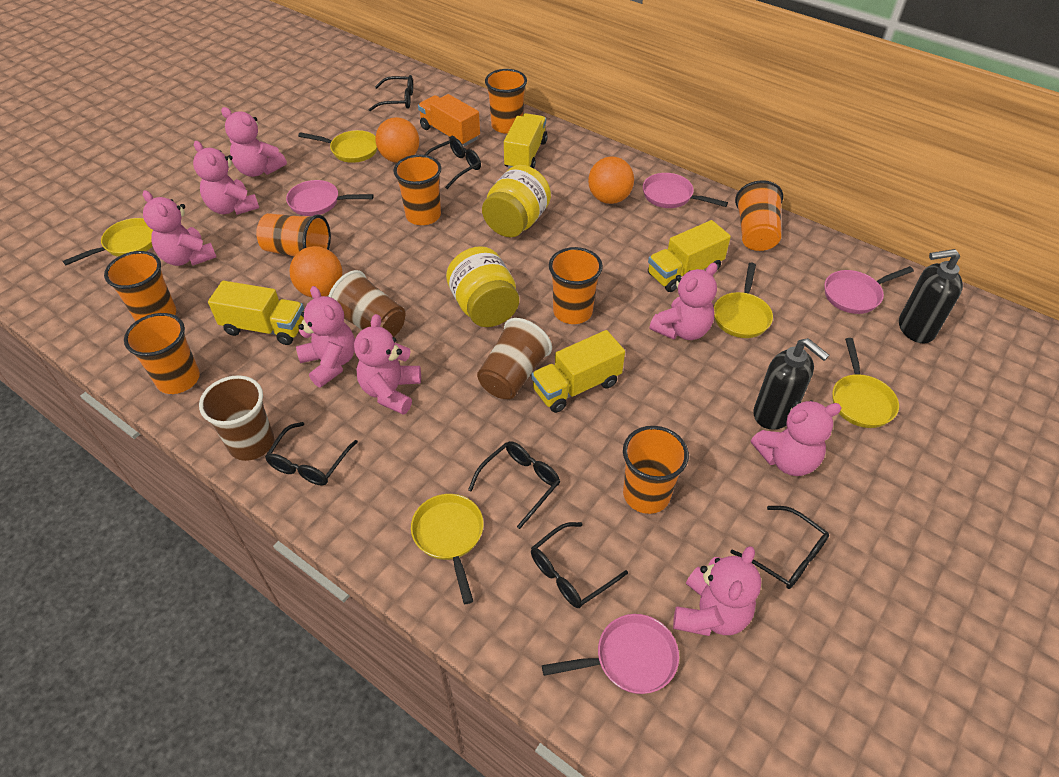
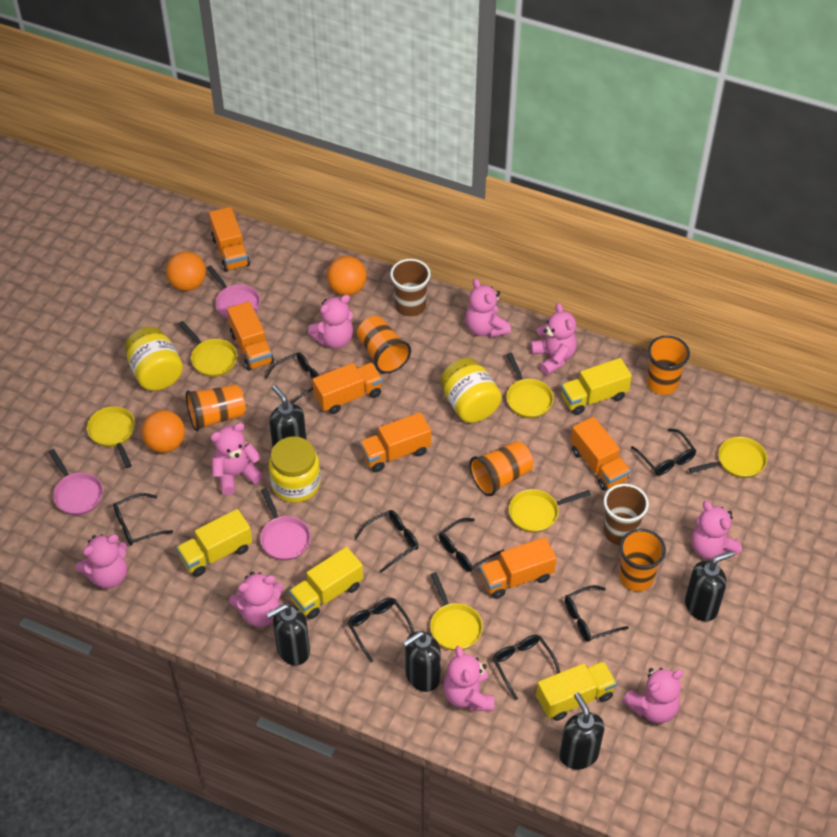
black glasses: [265,422,358,486] [369,75,413,111] [424,138,481,189] [468,441,560,529] [531,522,628,608] [730,506,829,589] = 6 -> [113,493,173,546] [264,352,319,403] [348,598,414,662] [354,510,419,573] [439,518,505,572] [492,635,560,700] [565,585,629,642] [631,428,696,475] = 8
black soap dispenser: [753,338,829,430] [899,249,963,343] = 2 -> [267,604,310,666] [269,385,307,448] [403,631,441,692] [560,692,604,770] [685,551,734,622] = 5
brown cup: [199,375,274,461] [328,270,406,337] [477,318,552,399] = 3 -> [390,259,431,316] [604,484,649,545] = 2
orange cup: [104,251,176,322] [124,313,200,394] [256,213,331,256] [393,155,441,225] [485,69,527,134] [549,247,603,324] [623,426,689,514] [735,180,783,251] = 8 -> [186,384,246,431] [357,316,411,374] [469,441,533,496] [619,529,666,591] [647,336,690,395] = 5
orange truck: [418,94,480,146] = 1 -> [209,207,250,272] [227,301,274,371] [312,363,383,414] [360,412,431,472] [480,537,557,599] [571,417,631,491] = 6
pink pan: [286,180,374,216] [542,614,679,694] [643,173,728,208] [825,266,914,314] = 4 -> [49,449,103,515] [207,266,260,320] [260,488,311,560] = 3
pink teddy bear: [143,190,216,266] [193,141,259,215] [221,107,287,177] [296,286,355,387] [354,314,421,415] [649,263,717,340] [673,546,761,636] [751,400,842,476] = 8 -> [76,534,127,589] [210,423,263,495] [229,572,283,627] [308,295,353,348] [443,646,494,711] [465,278,511,338] [530,303,577,375] [622,668,684,724] [691,501,742,560] = 9
yellow jar: [446,246,519,327] [482,165,551,237] = 2 -> [125,327,183,390] [269,436,320,503] [441,358,502,423] = 3
yellow pan: [63,218,153,265] [298,130,378,163] [411,494,484,604] [714,263,773,338] [832,338,899,428] = 5 -> [87,406,135,468] [179,321,237,377] [430,572,483,651] [506,353,554,418] [509,489,591,533] [689,437,767,478] = 6

